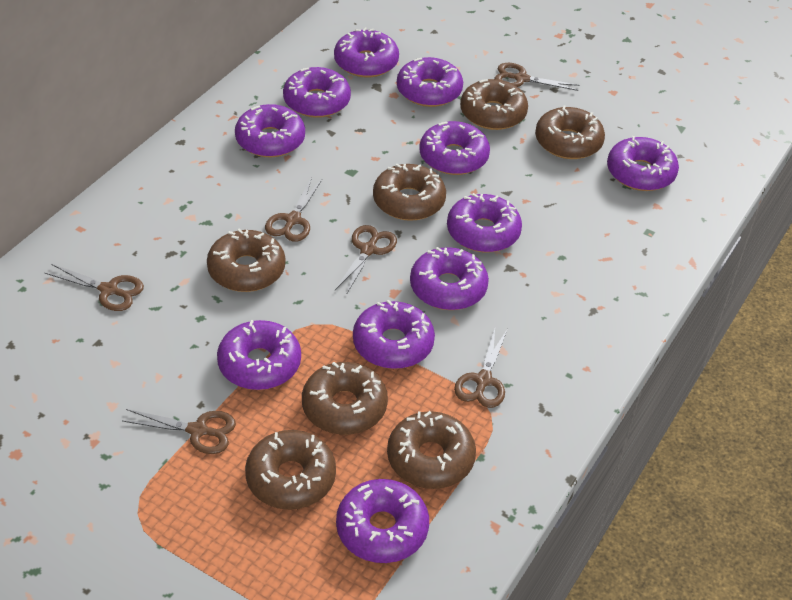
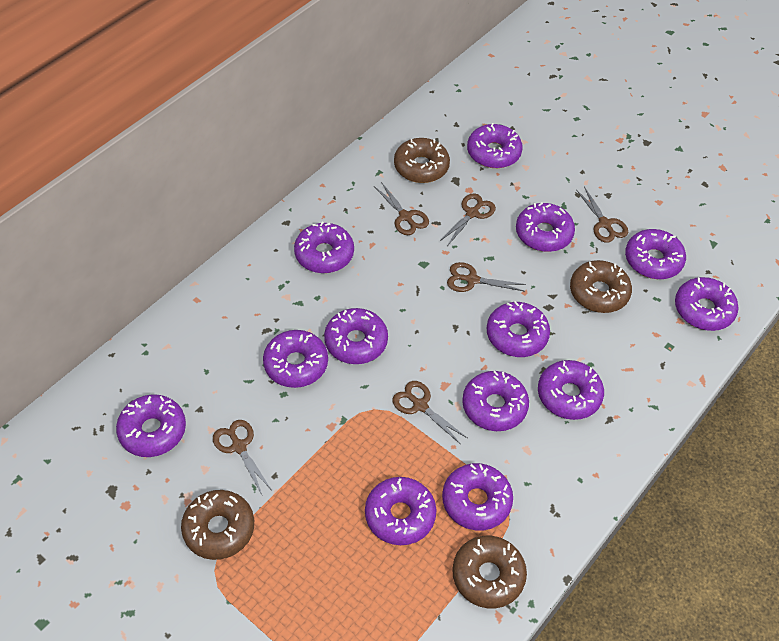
brown donut: [207,229,285,292] [245,430,336,510] [302,362,388,435] [373,164,446,221] [387,411,476,489] [460,79,528,130] [535,106,605,159] = 7 -> [181,490,254,560] [394,138,450,183] [452,536,527,608] [570,260,632,313] = 4
purple donut: [217,320,301,390] [235,104,305,158] [283,67,351,118] [334,27,399,77] [336,479,429,563] [353,300,435,369] [397,57,463,107] [410,247,489,310] [419,121,490,175] [447,193,522,253] [607,136,679,191] = 11 -> [116,394,186,457] [263,330,328,388] [294,222,354,273] [324,308,388,364] [365,477,436,545] [442,463,513,531] [462,371,529,431] [467,123,523,168] [487,301,550,357] [516,202,575,252] [538,360,604,420] [625,229,686,279] [675,277,739,331] = 13

